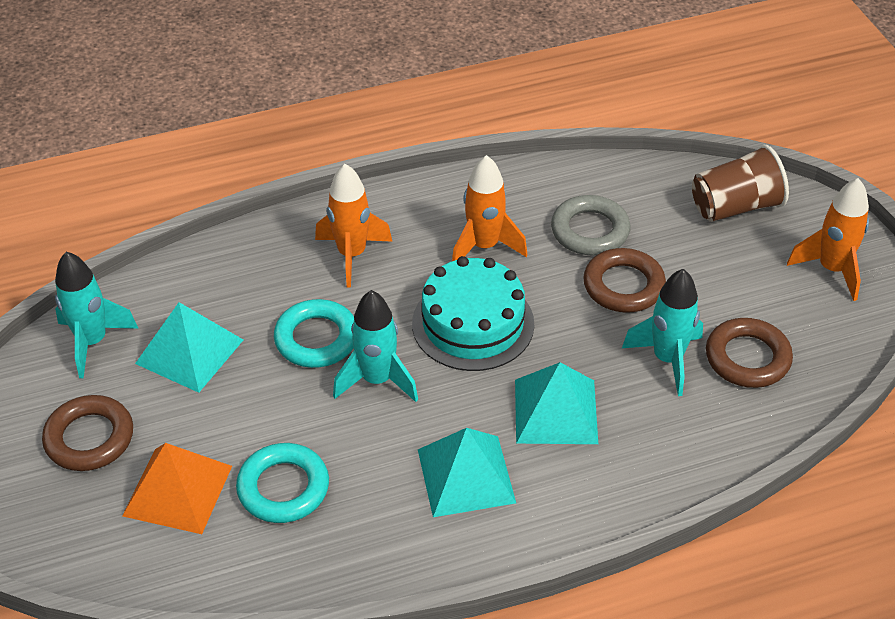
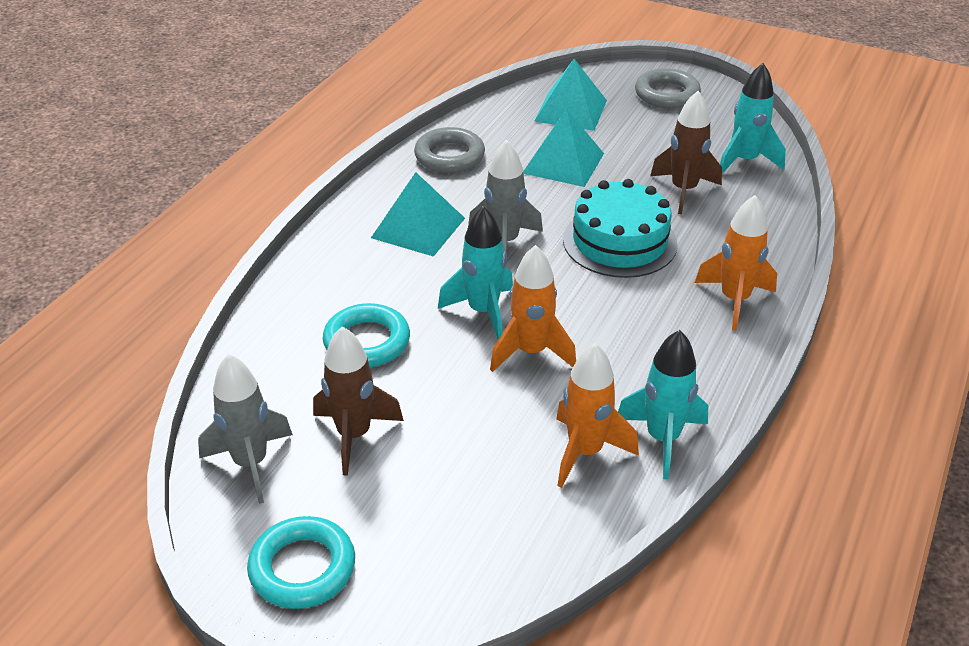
brown cup: [692,145,789,222] = 1 -> none = 0
brown ring: [42,395,133,471] [583,248,666,313] [706,318,793,388] = 3 -> none = 0
brown rocket: none = 0 -> [313,326,404,476] [650,91,722,214] = 2
grey ring: [551,195,630,255] = 1 -> [414,127,485,173] [635,68,701,109] = 2
grey rocket: none = 0 -> [198,354,293,504] [468,140,543,267] = 2
orange pyramid: [122,443,232,534] = 1 -> none = 0

